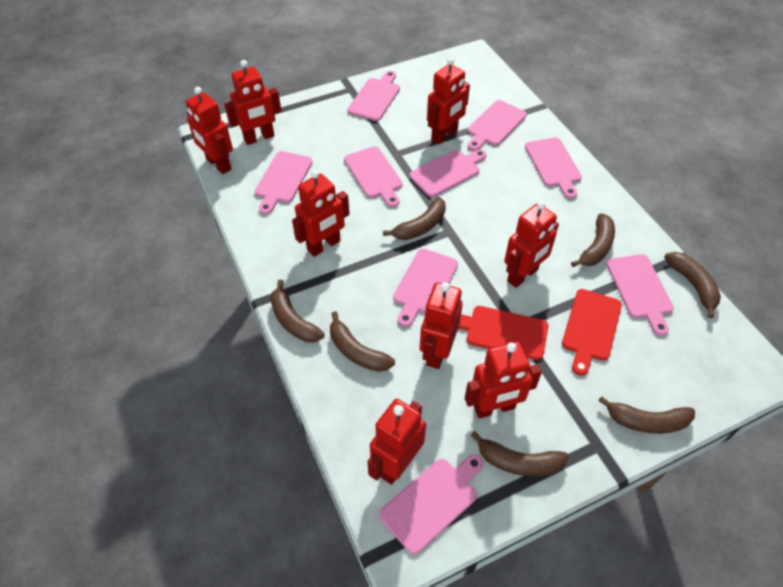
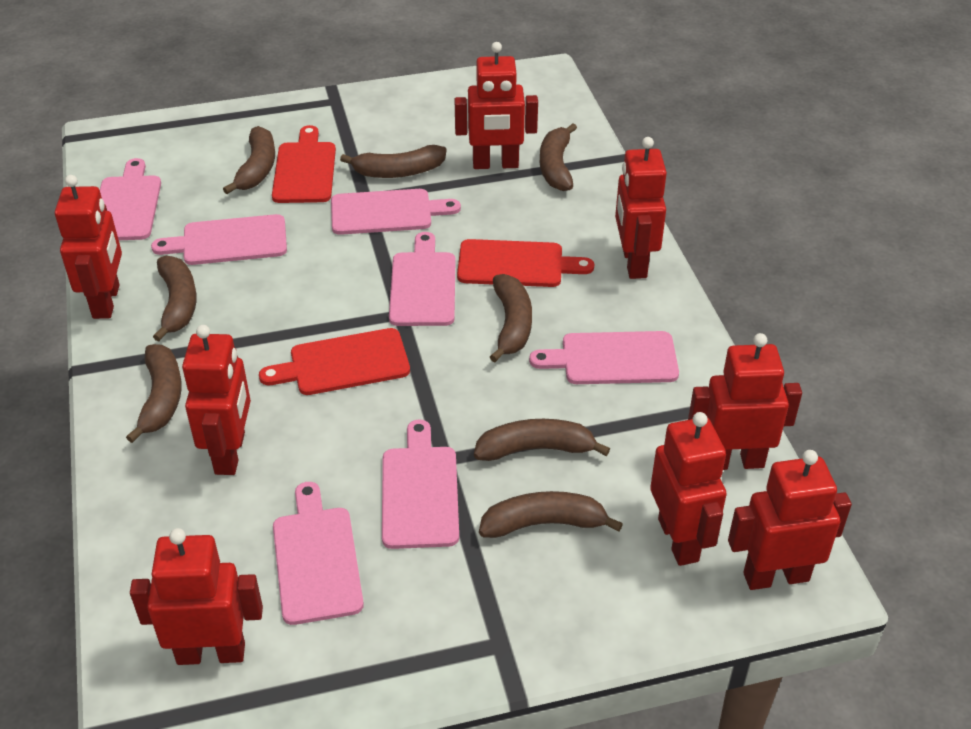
brown banana: [270,280,324,342] [330,311,395,372] [383,197,446,240] [470,431,569,476] [571,213,615,267] [598,396,695,434] [664,252,721,318] = 7 -> [126,344,182,443] [153,256,197,341] [223,126,275,194] [340,145,446,178] [474,419,610,461] [479,491,623,538] [490,274,532,362] [540,123,577,191] = 8
pink cutting board: [255,151,312,215] [344,146,402,207] [347,71,400,121] [380,455,483,555] [393,249,458,327] [410,149,487,197] [468,100,527,151] [525,138,582,199] [606,254,674,336] = 9 -> [100,158,161,240] [151,214,287,265] [273,482,364,625] [331,189,461,235] [382,420,459,549] [389,232,455,326] [529,331,679,384] = 7
red cutting board: [458,306,549,360] [562,289,622,376] = 2 -> [259,328,410,395] [272,125,336,203] [457,239,594,287] = 3

